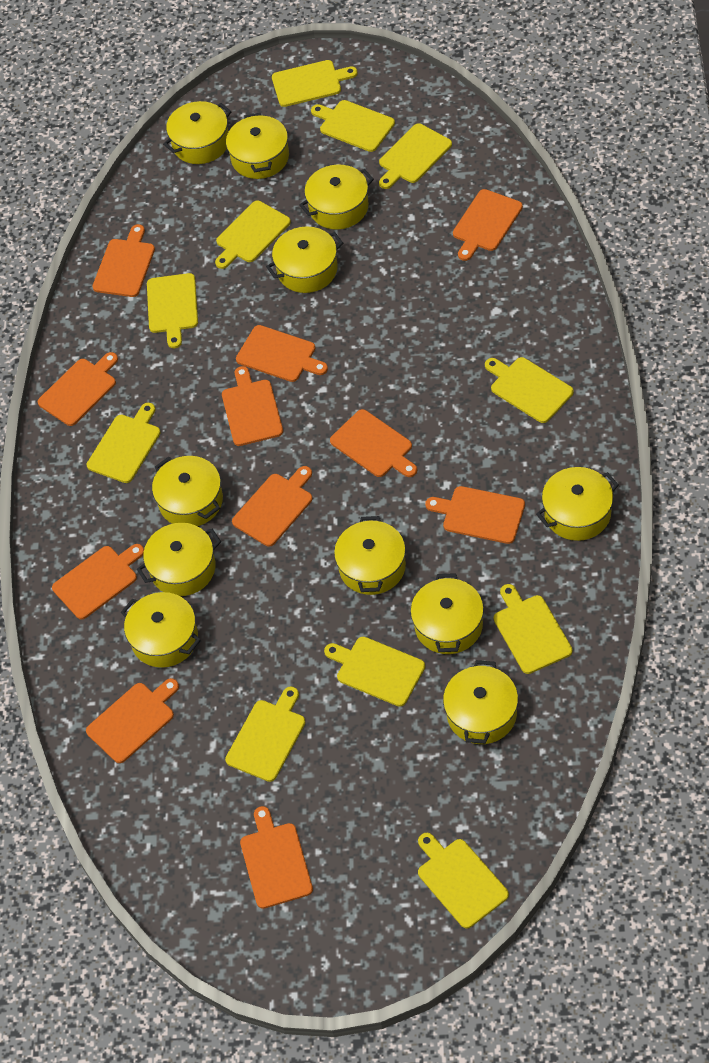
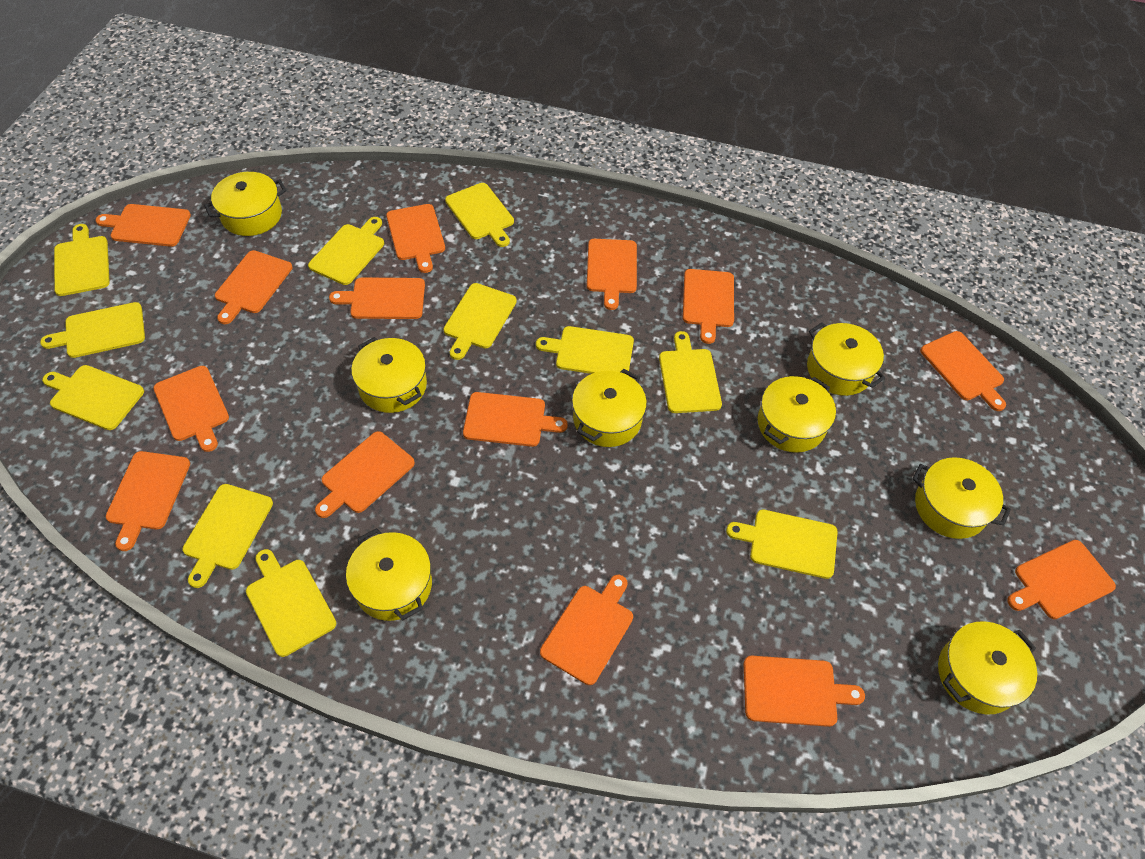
orange cutting board: [38,352,118,426] [52,544,144,620] [86,678,179,763] [92,224,155,297] [222,366,283,446] [232,466,312,547] [236,325,328,382] [240,806,313,909] [330,409,417,477] [425,486,525,544] [453,189,523,261] = 11 -> [95,204,191,247] [105,451,190,551] [153,366,229,452] [215,250,292,324] [315,431,415,518] [329,277,425,319] [386,204,445,273] [463,392,568,447] [540,575,633,685] [587,239,637,310] [683,269,734,344] [744,656,865,727] [920,331,1006,411] [1007,540,1116,619] = 14
yellow pot: [121,592,201,668] [137,523,221,596] [152,456,223,526] [163,101,232,164] [226,113,289,179] [266,227,343,293] [299,165,374,230] [334,516,406,595] [410,573,484,654] [443,660,518,744] [536,467,619,541] = 11 -> [204,172,287,236] [346,528,432,621] [351,337,427,413] [572,369,647,447] [758,376,836,453] [807,323,885,396] [912,457,1011,539] [938,621,1037,715] = 8

